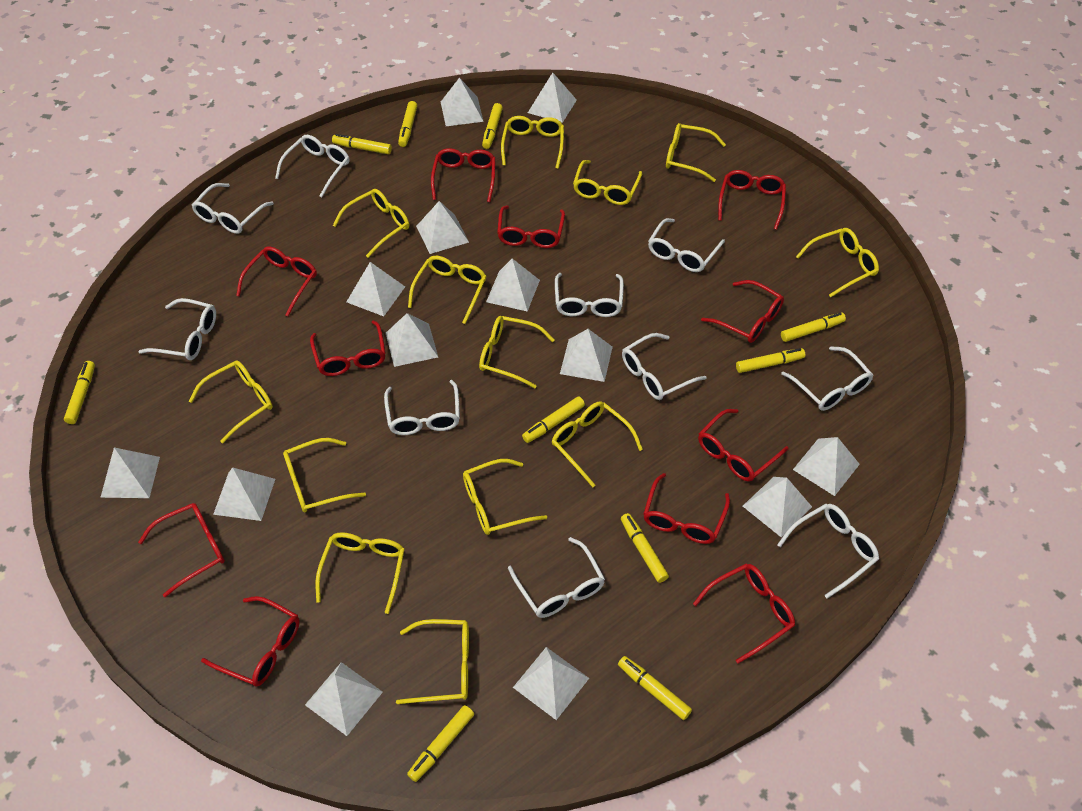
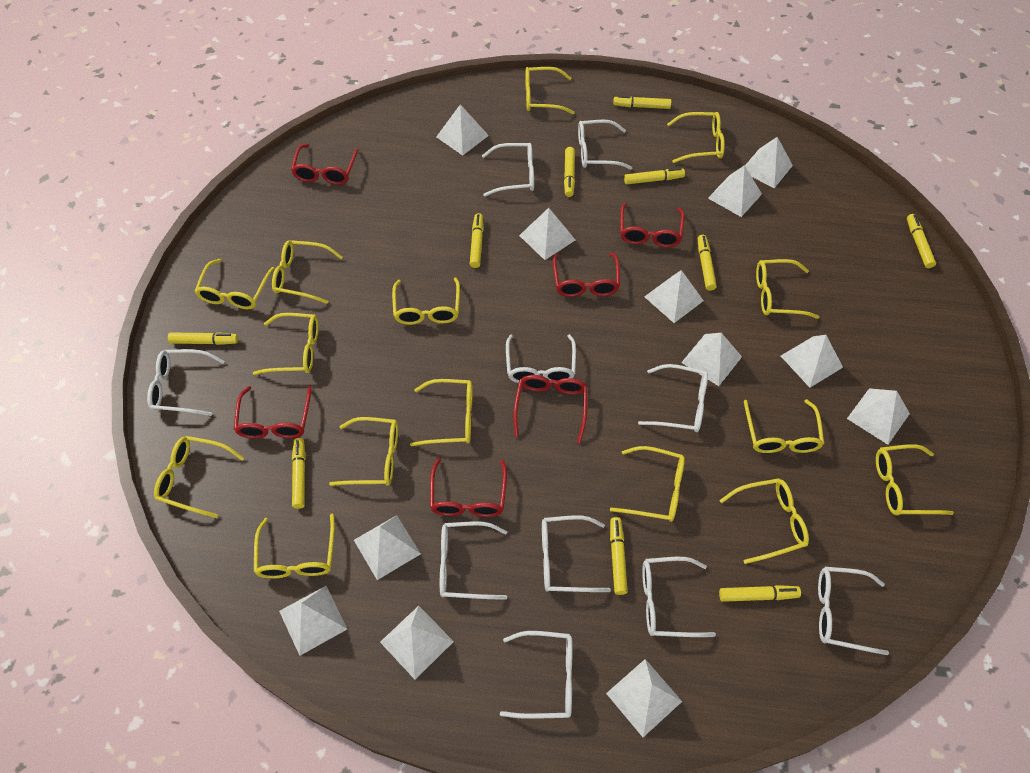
red glasses: [138,503,225,597] [201,596,300,687] [236,247,317,316] [310,320,386,376] [431,148,496,202] [497,205,565,248] [643,473,730,544] [693,564,795,664] [698,409,788,482] [701,280,784,343] [718,170,786,230] = 11 -> [234,386,312,439] [291,144,359,185] [430,458,507,517] [513,375,587,443] [553,252,620,297] [620,203,685,247] = 6
white pyramid: [100,447,160,498] [213,467,275,521] [305,662,383,736] [347,262,405,316] [386,313,438,367] [416,201,469,254] [441,77,484,126] [486,259,540,312] [513,647,589,720] [528,73,577,123] [560,329,613,382] [743,477,812,537] [793,437,860,496] = 13 -> [279,586,347,656] [354,515,421,580] [380,606,454,679] [436,104,489,156] [519,208,575,260] [606,659,682,737] [644,270,704,323] [681,333,742,386] [708,165,762,217] [745,137,793,188] [781,335,843,388] [847,388,910,445] = 12
yellow glasses: [189,361,273,443] [283,438,366,513] [315,532,405,614] [333,189,409,258] [396,619,469,704] [408,256,487,324] [463,459,547,535] [479,316,554,388] [501,116,564,169] [552,401,643,487] [573,160,642,205] [666,123,726,182] [796,228,879,297] = 13 -> [154,436,244,518] [194,259,275,309] [253,313,318,375] [254,513,335,579] [272,240,343,304] [329,417,398,486] [392,278,460,325] [410,379,472,446] [525,67,575,114] [610,446,685,522] [667,112,725,163] [720,478,809,564] [744,399,824,453] [756,259,819,319] [876,444,954,516] = 15

